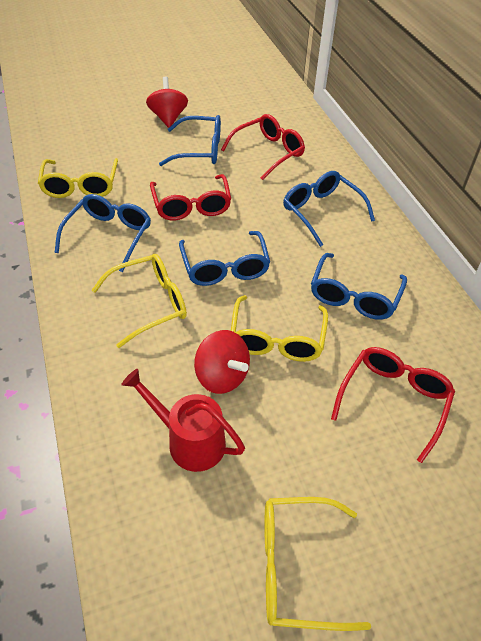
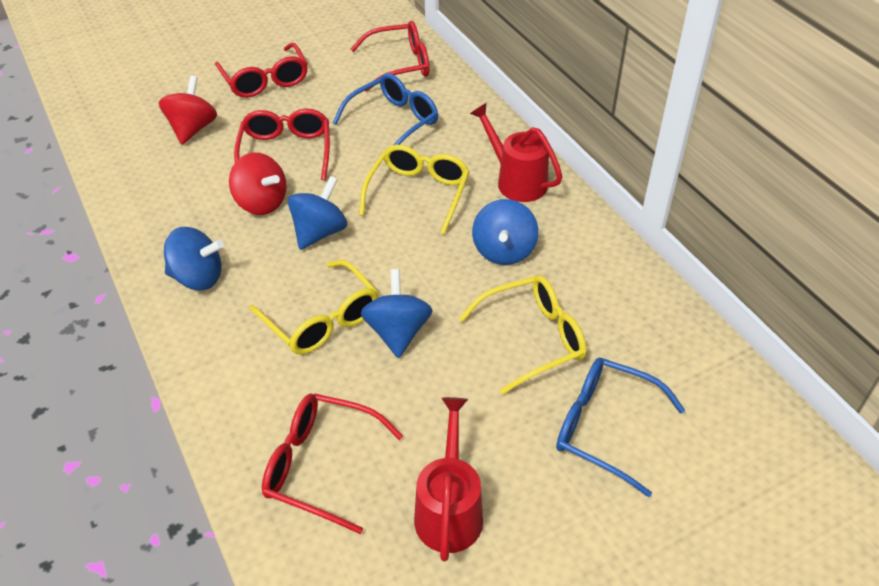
blue glasses: [55,194,151,272] [159,115,221,166] [179,231,270,286] [283,171,375,247] [311,253,407,320] = 5 -> [333,73,438,145] [556,358,685,497] = 2
blue spinning top: none = 0 -> [164,227,224,290] [288,176,347,250] [361,269,433,358] [472,199,538,265] = 4
red glasses: [150,174,231,221] [221,114,305,180] [331,347,455,463] = 3 -> [215,43,308,98] [234,109,330,180] [262,393,403,534] [351,21,429,92] = 4
red watering can: [121,369,245,472] = 1 -> [414,397,483,562] [470,103,562,202] = 2
yellow glasses: [38,158,118,198] [92,254,187,348] [231,295,328,362] [264,497,371,631] = 4 -> [249,260,379,354] [359,145,470,234] [459,275,586,395] = 3

